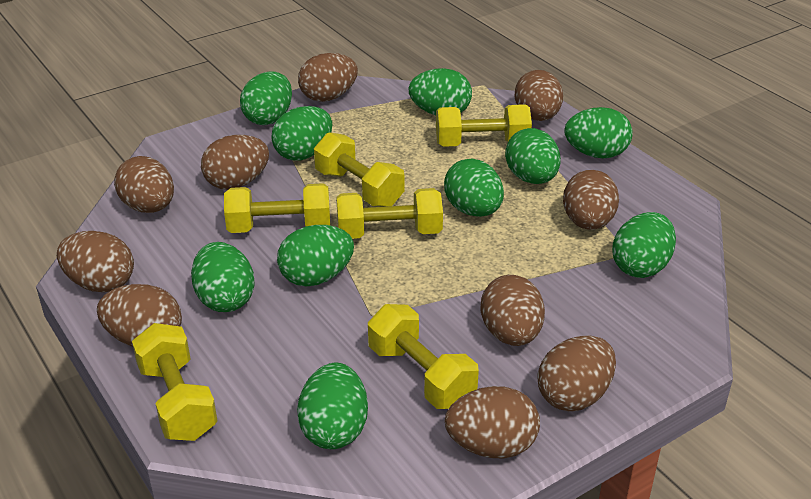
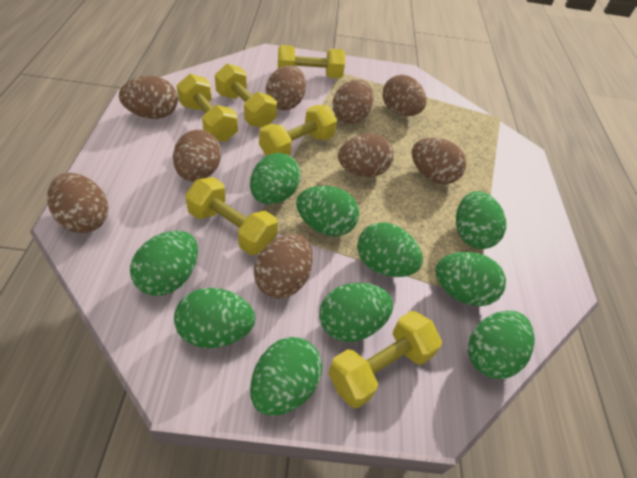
brown egg: [57,231,134,292] [97,284,182,347] [114,156,174,213] [201,135,269,190] [298,53,358,102] [445,386,540,458] [480,275,545,346] [515,70,563,121] [538,335,616,411] [563,170,619,230] = 10 -> [48,173,109,233] [119,76,178,119] [173,130,221,182] [254,234,313,299] [266,65,306,110] [333,79,374,124] [338,134,394,177] [382,75,426,116] [412,138,466,184] = 9

